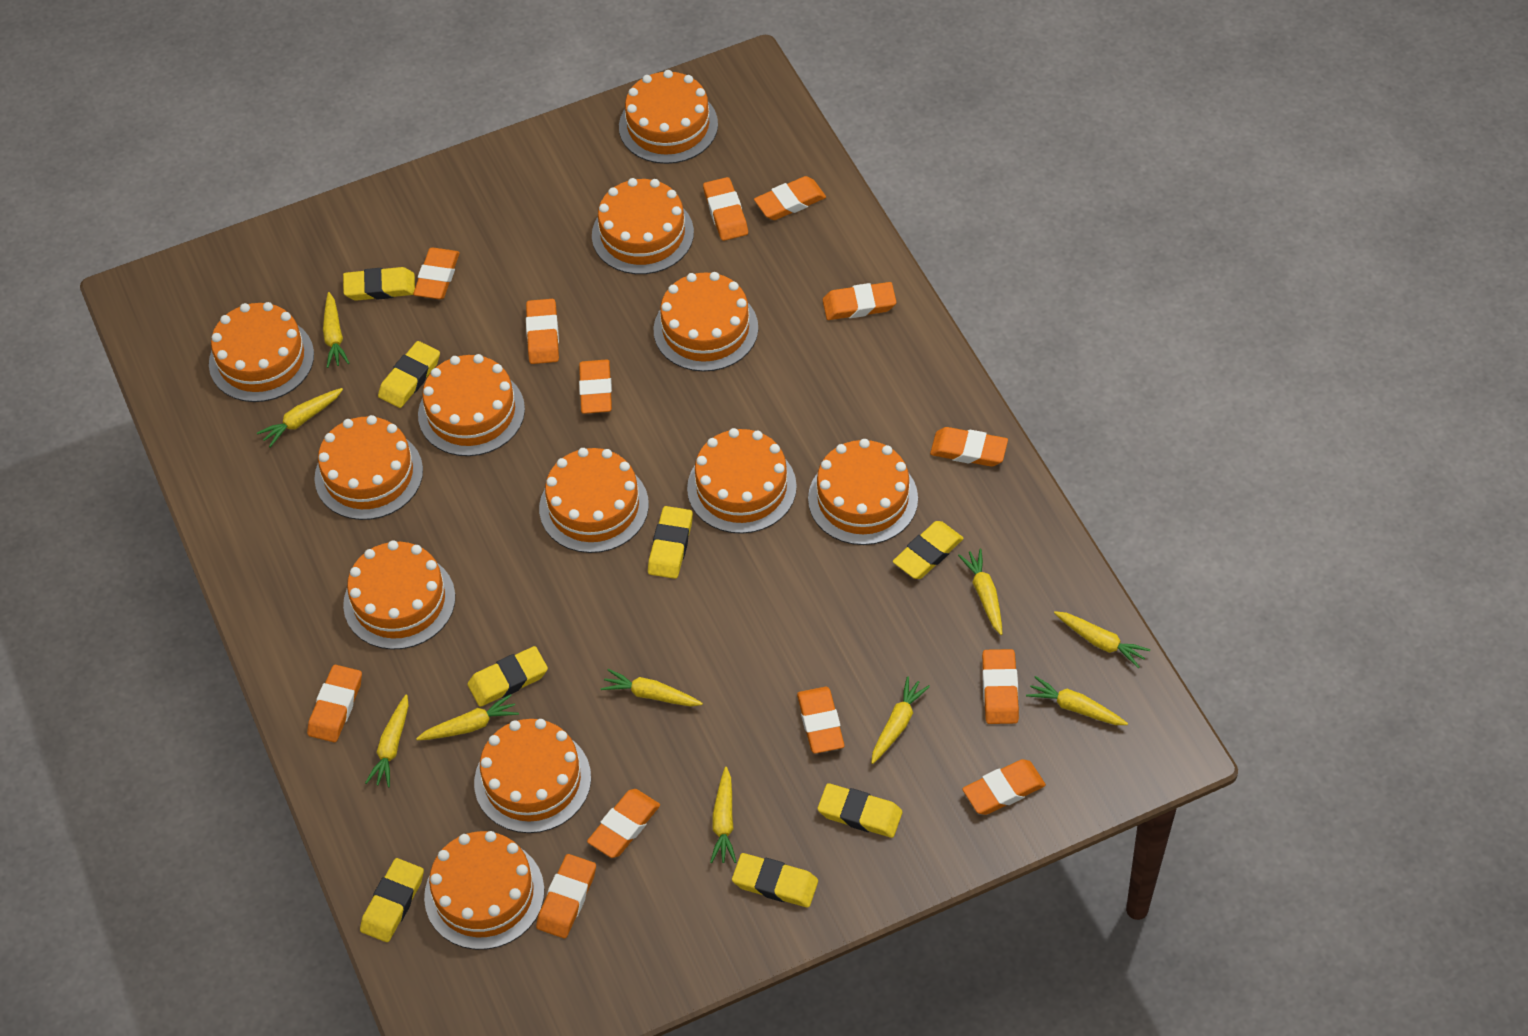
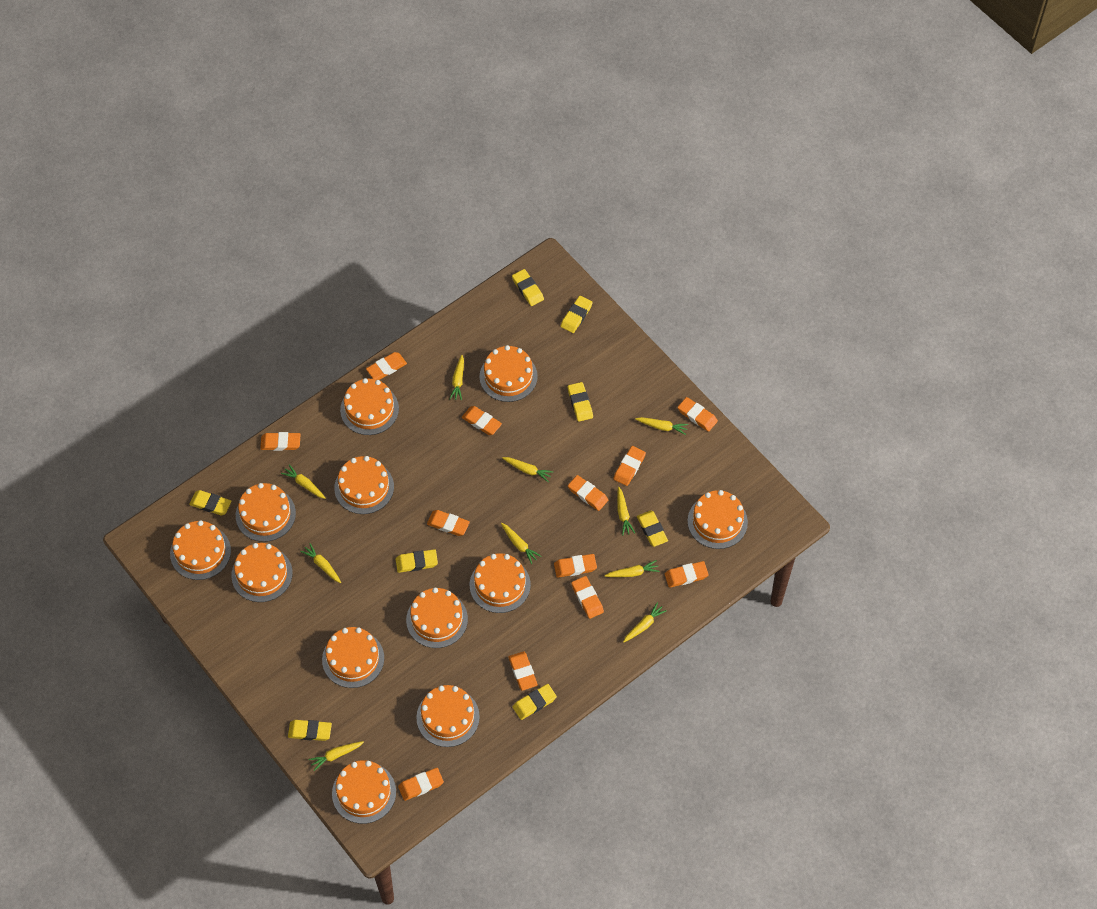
orange eraser: [307,665,362,742] [413,248,460,299] [526,299,559,364] [536,854,596,938] [579,360,612,414] [587,789,660,858] [703,177,748,241] [754,176,826,220] [797,687,844,754] [823,282,896,320] [930,427,1008,467] [962,759,1046,815] [982,649,1019,724] = 13 -> [260,432,301,451] [366,352,407,380] [398,768,444,801] [427,510,470,536] [462,406,502,435] [508,651,538,691] [554,554,597,578] [568,475,608,511] [571,576,604,619] [613,446,646,486] [665,561,709,588] [678,397,718,432] = 12

